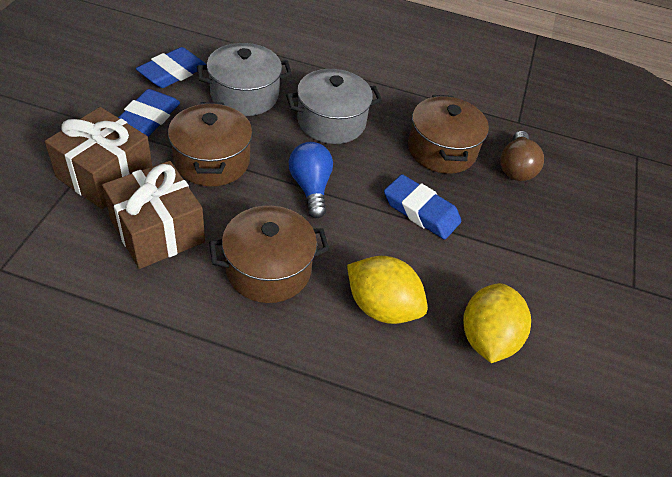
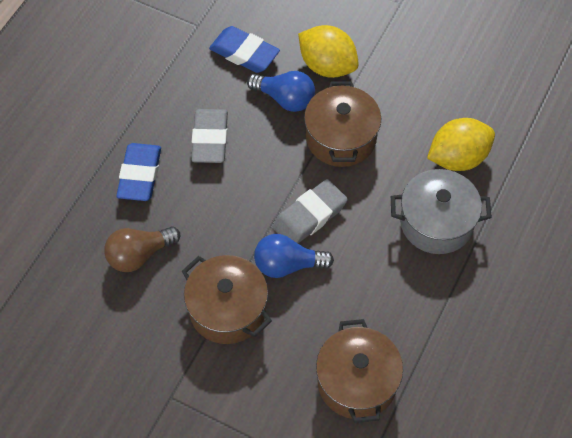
blue eraser: [118,89,180,137] [136,47,207,88] [384,174,461,240] = 3 -> [116,143,161,201] [209,26,280,73] = 2
blue light bulb: [289,142,333,218] = 1 -> [247,71,315,112] [254,234,334,278] = 2
brown gift: [45,107,152,209] [102,161,205,269] = 2 -> none = 0
grey eraser: none = 0 -> [191,109,228,163] [273,179,348,243] = 2
grey pot: [197,43,292,116] [286,69,382,144] = 2 -> [391,169,492,254] = 1

